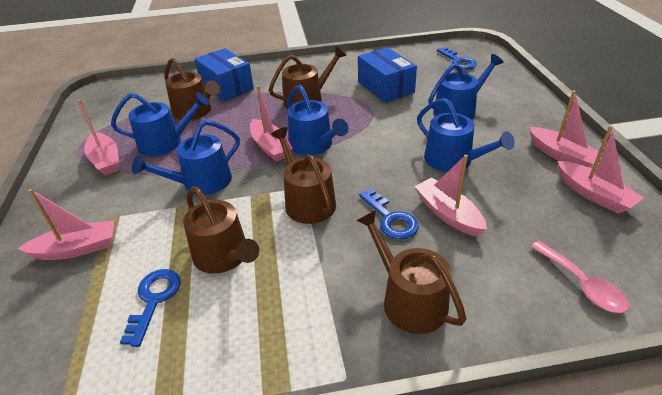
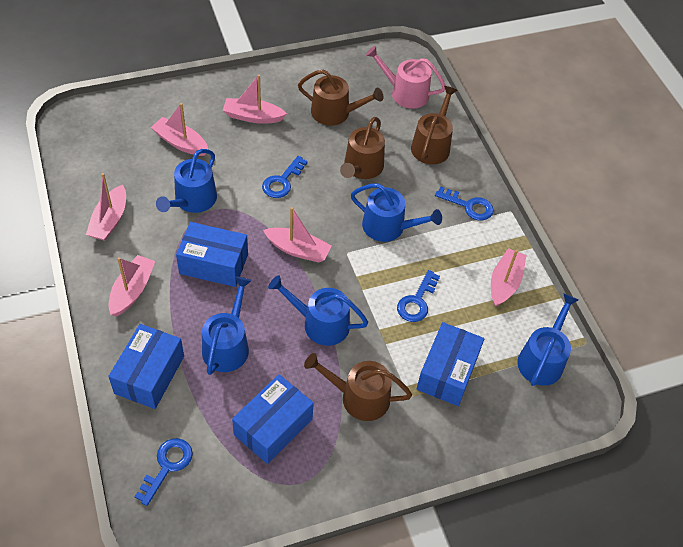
blue box: [195,48,254,101] [358,47,417,103] = 2 -> [108,324,184,409] [176,222,248,287] [232,374,314,464] [416,322,484,406] = 4
blue key: [120,269,181,347] [359,189,419,239] [437,47,477,70] = 3 -> [134,438,193,506] [262,156,308,198] [397,270,440,322] [435,187,494,221] = 4
brown watering can: [164,58,220,120] [183,186,259,274] [269,47,347,109] [271,127,336,224] [356,210,466,334] = 5 -> [298,70,383,126] [304,353,412,421] [340,117,385,179] [411,86,457,165] = 4
pink spoon: [530,241,629,313] = 1 -> none = 0
pink watering can: none = 0 -> [366,46,446,109] = 1

